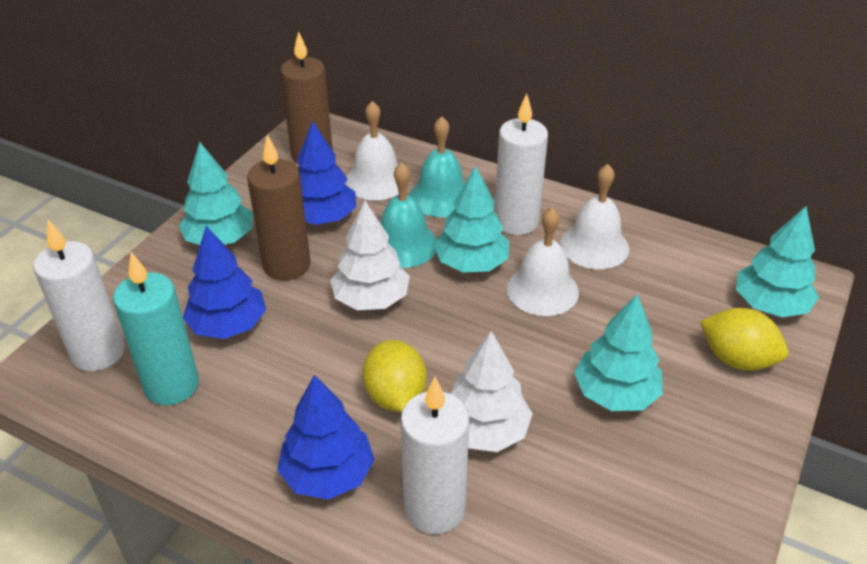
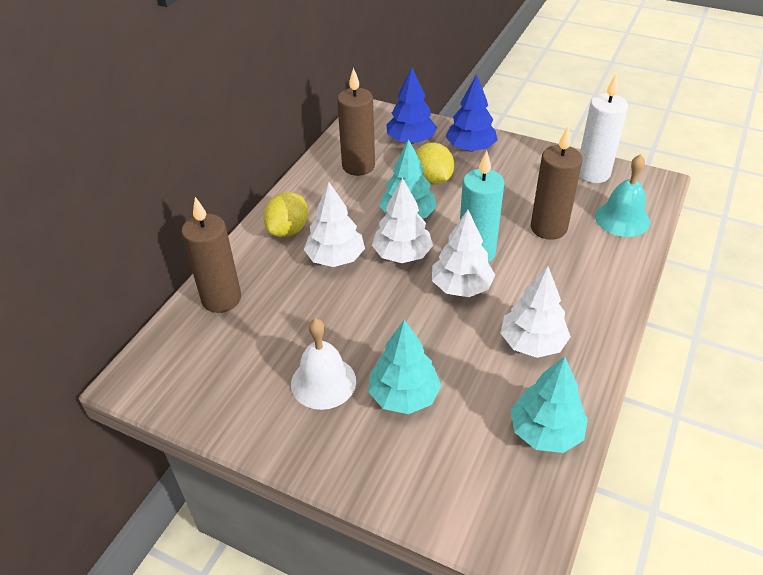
blue tree: [183,226,266,339] [277,375,375,500] [297,121,356,225] = 3 -> [387,68,437,144] [445,74,498,152] = 2
brown candle: [247,135,310,280] [280,31,333,164] = 2 -> [181,197,241,313] [337,68,375,176] [531,127,582,240] = 3
turquoise bell: [381,162,437,268] [409,116,465,217] = 2 -> [595,154,650,237] = 1
turquoise tree: [179,142,253,245] [434,165,510,273] [574,294,663,411] [736,206,819,317] = 4 -> [368,320,441,414] [379,139,437,219] [510,357,588,453] = 3
white bell: [345,101,399,200] [506,207,579,316] [560,164,629,269] = 3 -> [291,318,356,410] = 1
white candle: [33,220,125,371] [400,377,469,534] [494,94,548,235] = 3 -> [579,73,628,183] = 1
white tree: [330,200,410,310] [451,331,533,452] = 2 -> [304,182,365,267] [372,178,433,263] [432,210,495,297] [501,266,571,358] = 4

